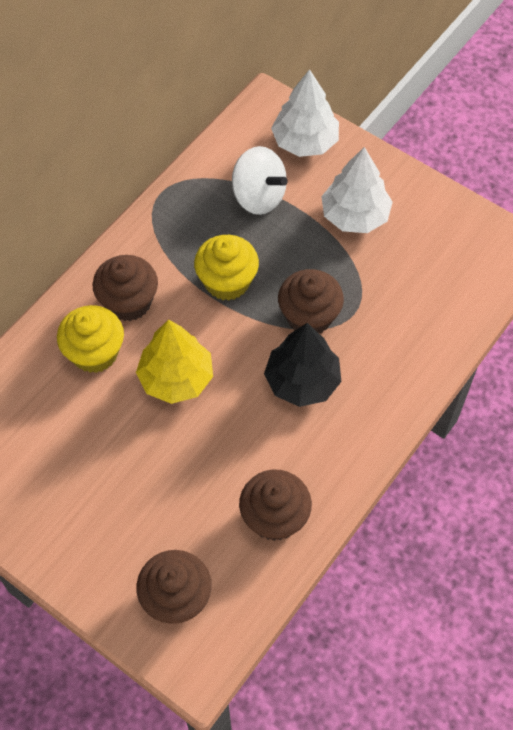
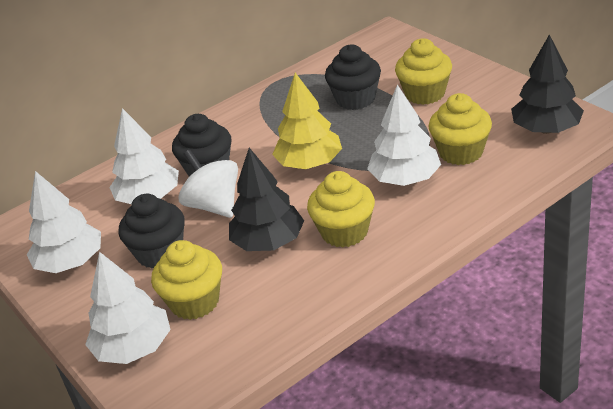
black cupcake: none = 0 -> [119,194,185,269] [172,114,231,177] [325,45,381,110] = 3
black tree: [264,323,342,407] = 1 -> [229,148,304,251] [511,35,584,134] = 2
brown cupcake: [93,255,158,321] [136,550,212,624] [239,469,312,541] [278,269,344,333] = 4 -> none = 0
white tree: [271,69,339,157] [321,147,393,233] = 2 -> [27,171,101,273] [85,252,171,364] [109,108,179,204] [367,84,441,186] = 4
yellow cupcake: [57,305,124,373] [194,235,259,301] = 2 -> [151,240,222,320] [307,171,375,248] [395,38,452,105] [429,93,492,165] = 4

